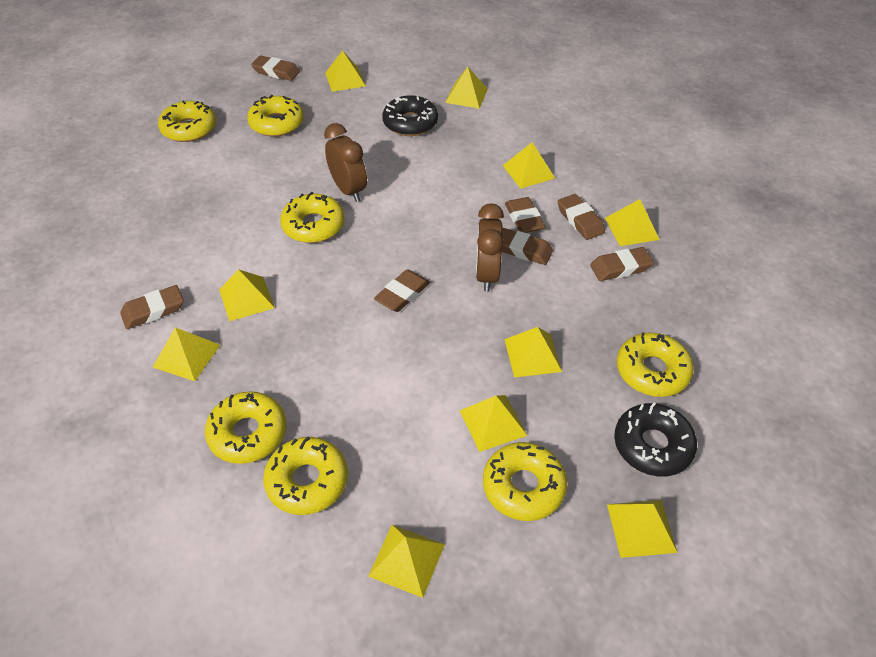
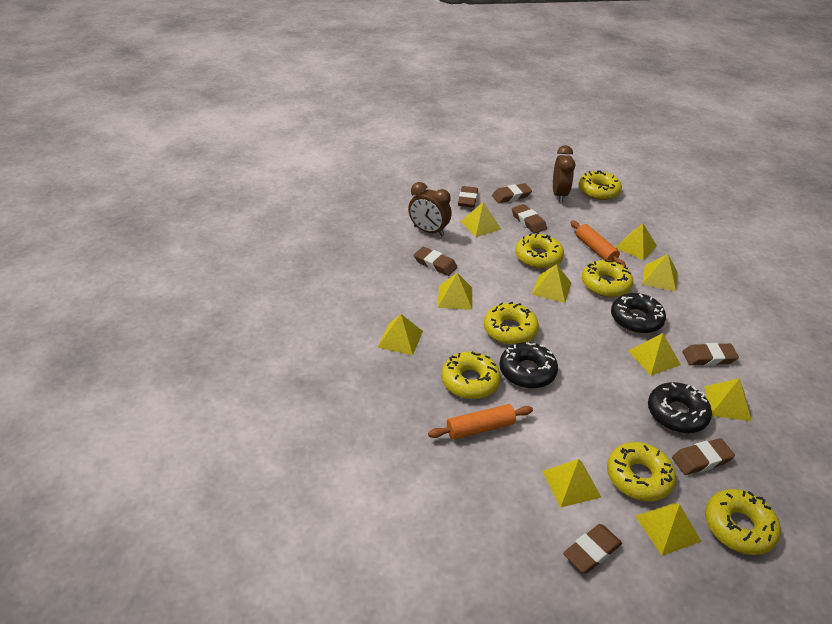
black donut: [382,95,438,136] [614,403,697,476] = 2 -> [499,342,558,389] [611,293,666,334] [648,382,712,433] = 3
orange rolling pin: none = 0 -> [428,404,533,440] [571,221,626,267] = 2

